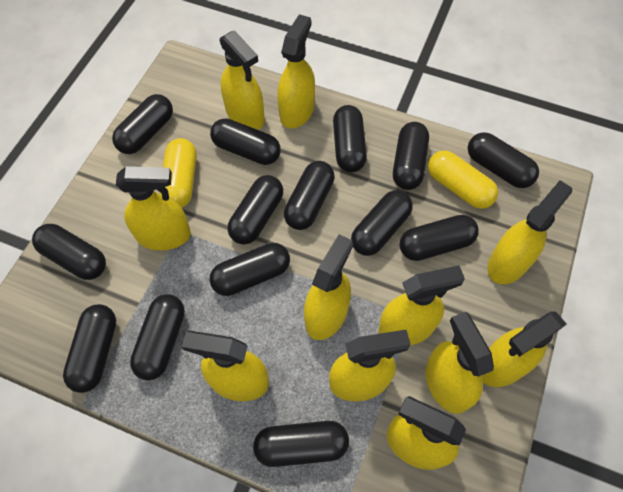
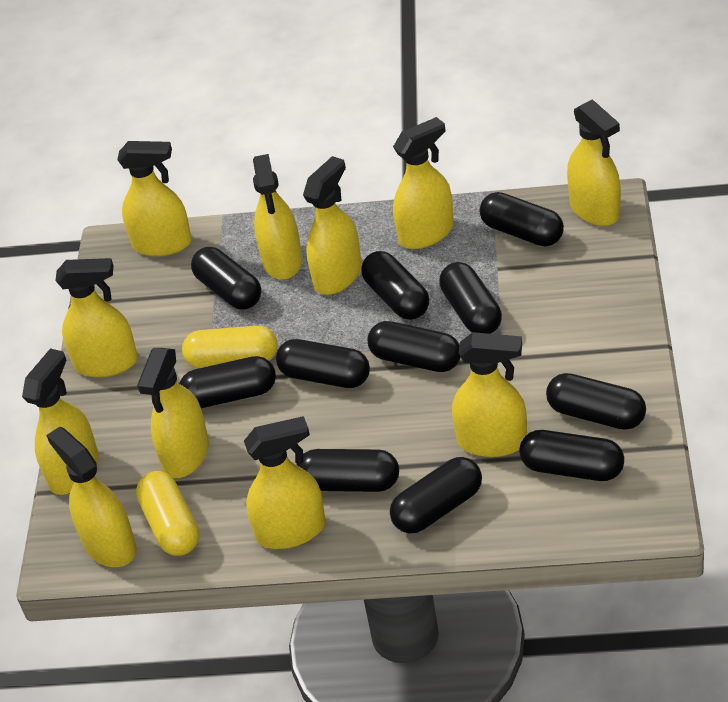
black capsule: [32,224,106,280] [63,304,116,393] [112,94,173,154] [130,294,185,380] [209,243,290,296] [210,118,281,165] [228,175,283,245] [253,421,349,467] [284,161,335,230] [333,105,367,173] [351,190,413,256] [393,122,429,190] [400,215,479,261] [468,132,539,188] = 14 -> [180,356,276,408] [191,247,261,310] [276,339,370,388] [297,449,399,492] [361,251,429,320] [367,321,461,372] [390,457,482,534] [439,262,502,334] [480,192,564,246] [519,430,624,481] [546,373,646,430] = 11

